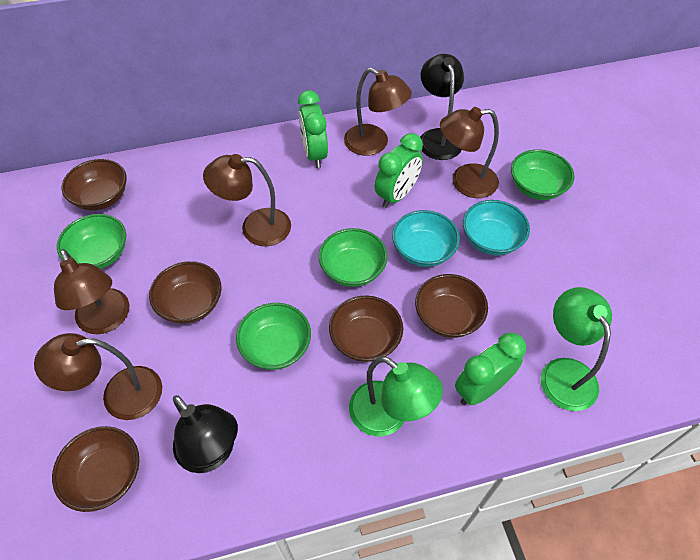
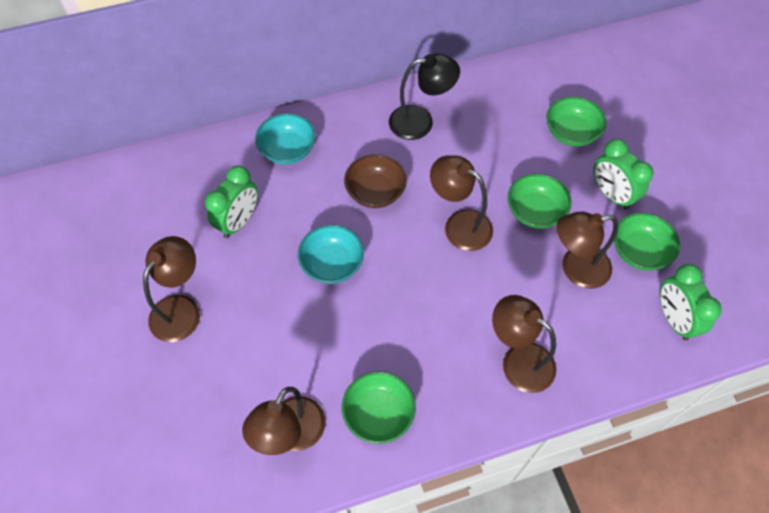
black lamp: [173,395,238,473] [420,54,464,160] = 2 -> [389,53,460,140] = 1
brown bowl: [52,426,139,512] [62,159,127,211] [149,261,222,324] [329,296,403,362] [415,274,488,338] = 5 -> [344,154,407,208] = 1
green lamp: [349,356,443,436] [541,287,612,411] = 2 -> none = 0

